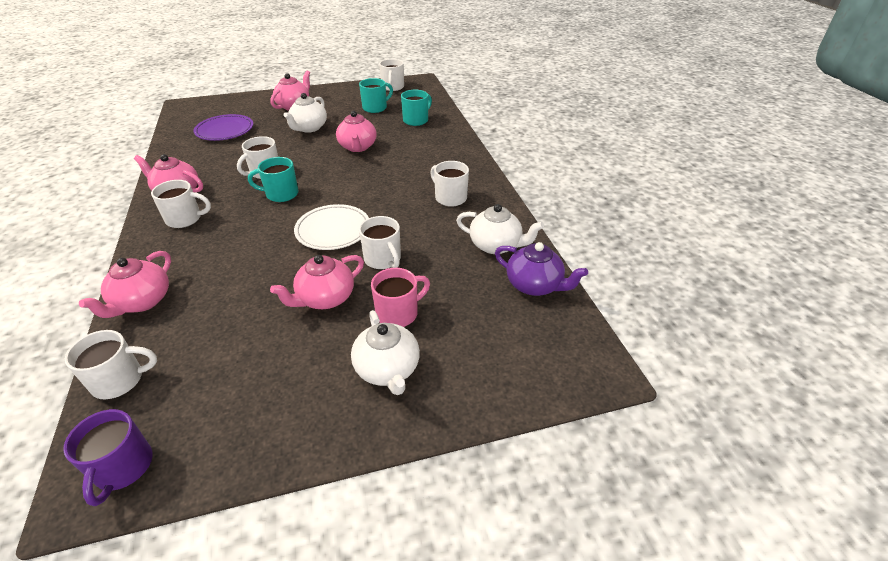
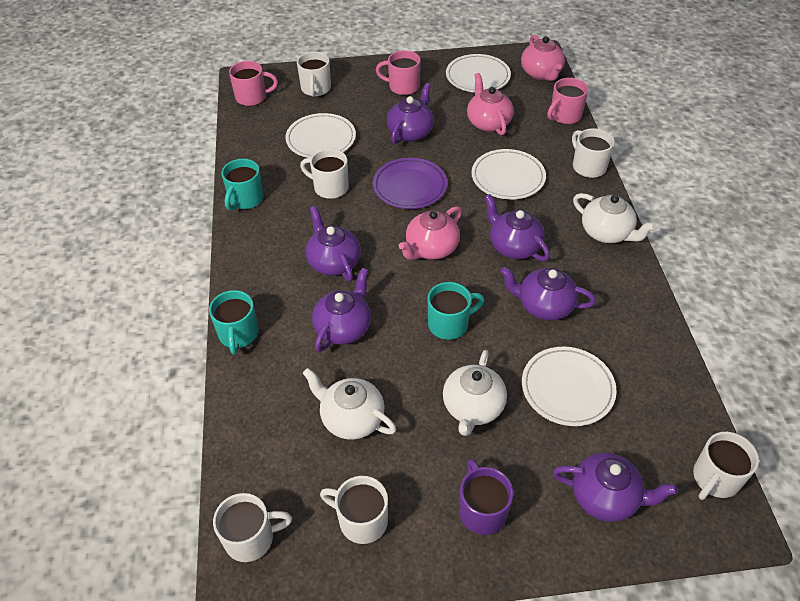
pink mug: [371,268,430,327] = 1 -> [229,61,278,106] [376,50,421,95] [547,78,589,124] = 3
pink teapot: [79,251,171,318] [134,154,203,193] [270,71,310,111] [270,255,364,309] [336,111,377,152] = 5 -> [399,206,462,260] [467,73,514,135] [521,35,565,81] = 3
purple teapot: [495,242,588,296] = 1 -> [306,206,361,281] [312,268,371,352] [387,83,434,144] [484,194,550,261] [500,267,596,321] [553,452,678,522] = 6
white plate: [294,204,369,250] = 1 -> [285,113,356,158] [446,54,511,93] [471,149,546,199] [522,347,617,426] = 4

